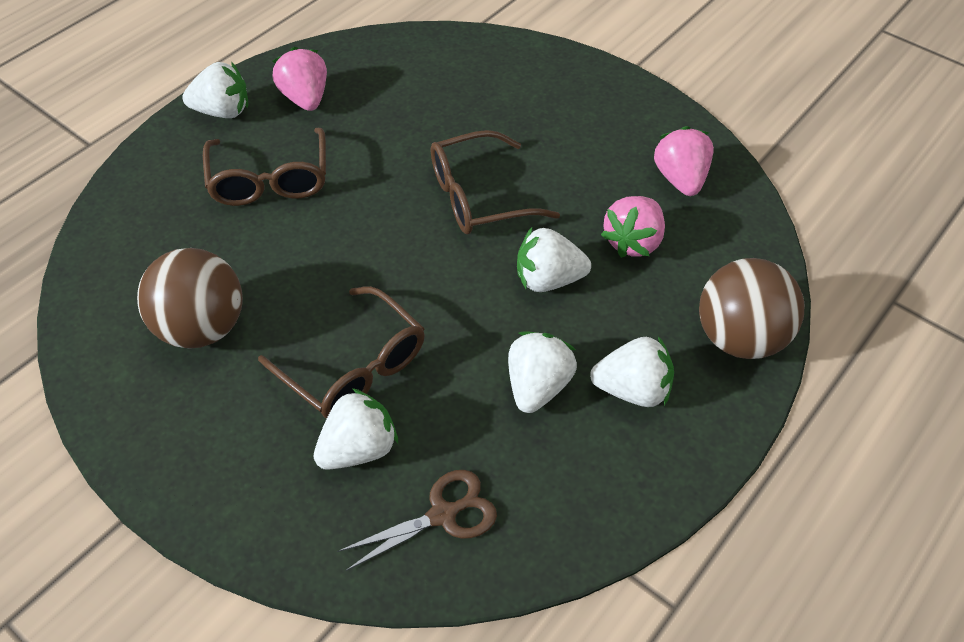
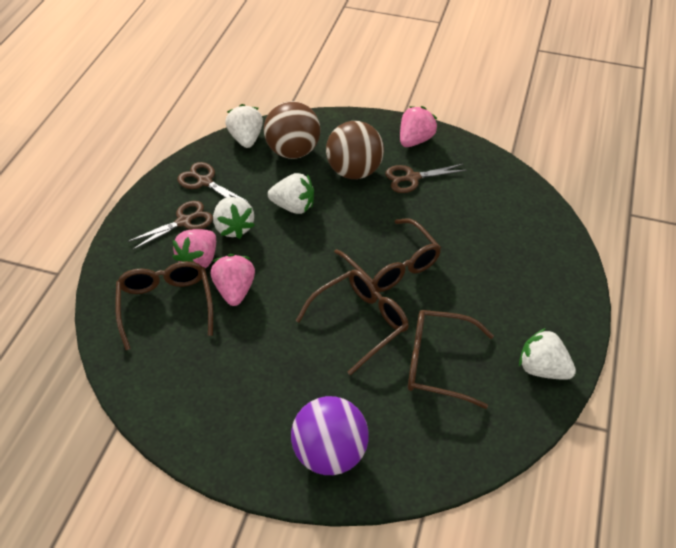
brown glasses: [203,128,326,206] [258,286,425,418] [431,130,560,234] = 3 -> [115,261,213,350] [296,270,409,376] [334,218,441,292] [408,310,494,409] = 4
brown scissors: [337,470,497,571] = 1 -> [127,201,213,249] [177,162,250,203] [385,164,467,193] = 3
purple ball: none = 0 -> [291,396,369,475] = 1
white strawberry: [182,62,248,118] [314,388,398,470] [508,331,577,413] [517,228,591,292] [590,336,674,407] = 5 -> [213,197,255,239] [225,104,263,148] [268,173,314,214] [519,328,576,380] = 4

